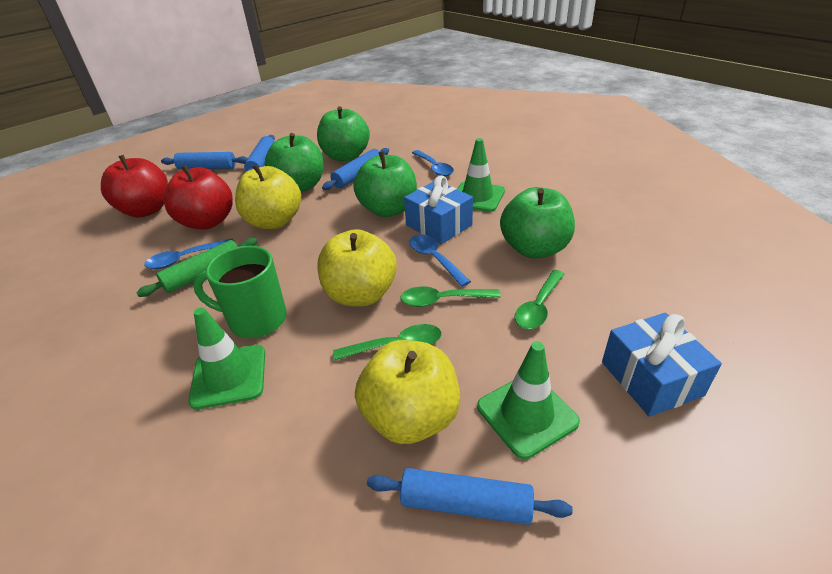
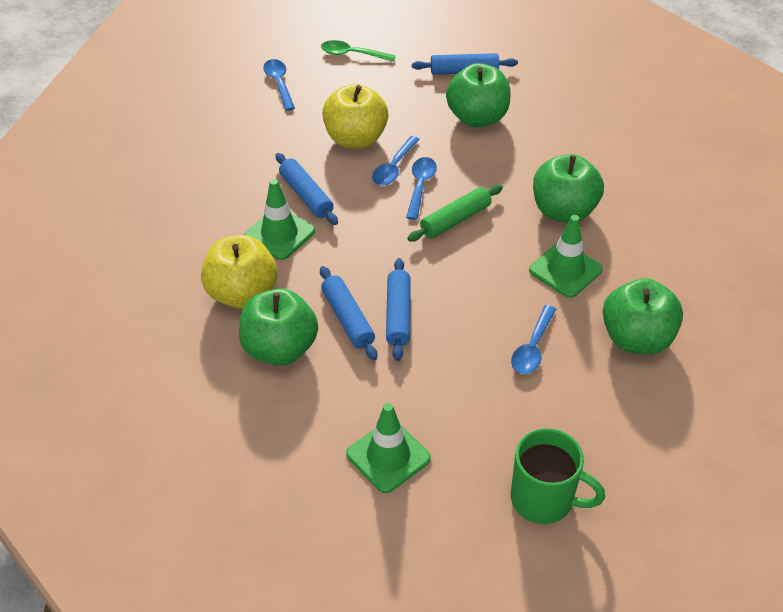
blue gift: [404,175,473,244] [602,313,722,417] = 2 -> none = 0
blue spoon: [144,238,234,269] [409,235,471,287] [412,150,454,176] = 3 -> [263,59,295,111] [372,136,420,186] [406,157,437,220] [511,305,556,374] = 4
green spoon: [333,324,442,360] [400,287,501,307] [515,270,564,329] = 3 -> [321,40,396,62] = 1
red apple: [101,155,168,217] [164,165,233,230] = 2 -> none = 0
yellow apple: [235,164,301,229] [317,229,397,306] [355,340,460,444] = 3 -> [201,235,278,308] [322,84,388,149] = 2

